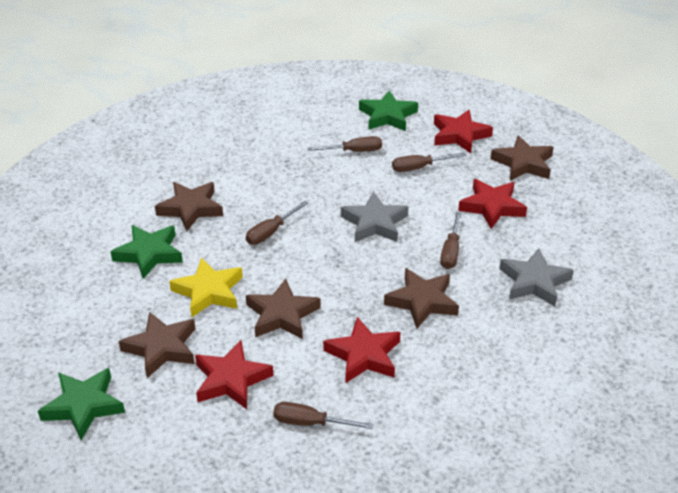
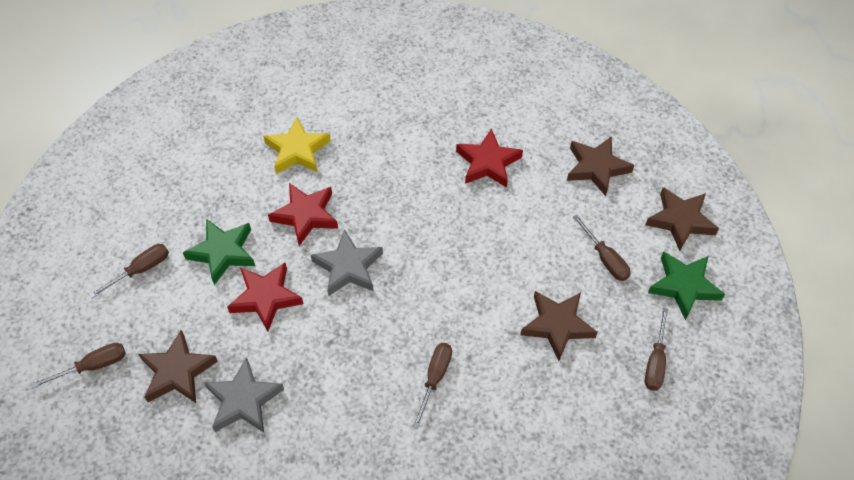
brown star: [119,312,195,378] [155,182,223,231] [246,278,321,339] [384,268,459,329] [491,135,554,181] = 5 -> [138,330,218,403] [520,291,598,361] [567,136,634,196] [645,187,719,251] = 4
green star: [38,368,125,440] [110,225,183,279] [359,91,418,131] = 3 -> [183,219,255,285] [648,252,725,320] = 2
red star: [195,340,273,409] [323,317,401,383] [434,110,493,153] [458,179,527,229] = 4 -> [227,263,303,332] [268,183,338,246] [456,128,523,188] = 3

